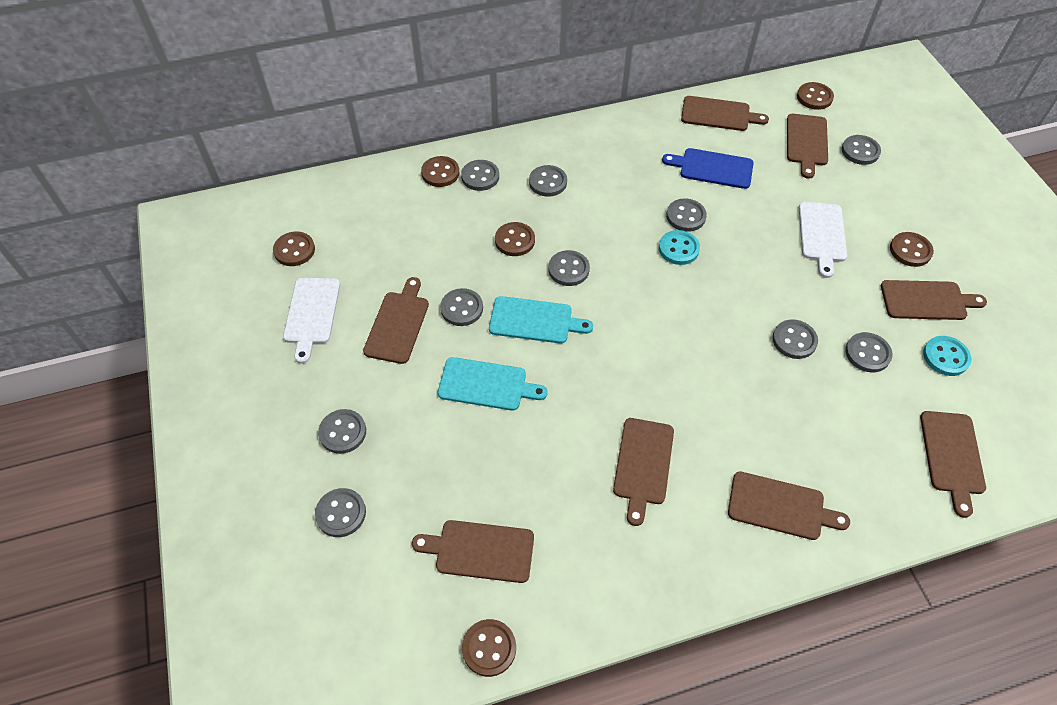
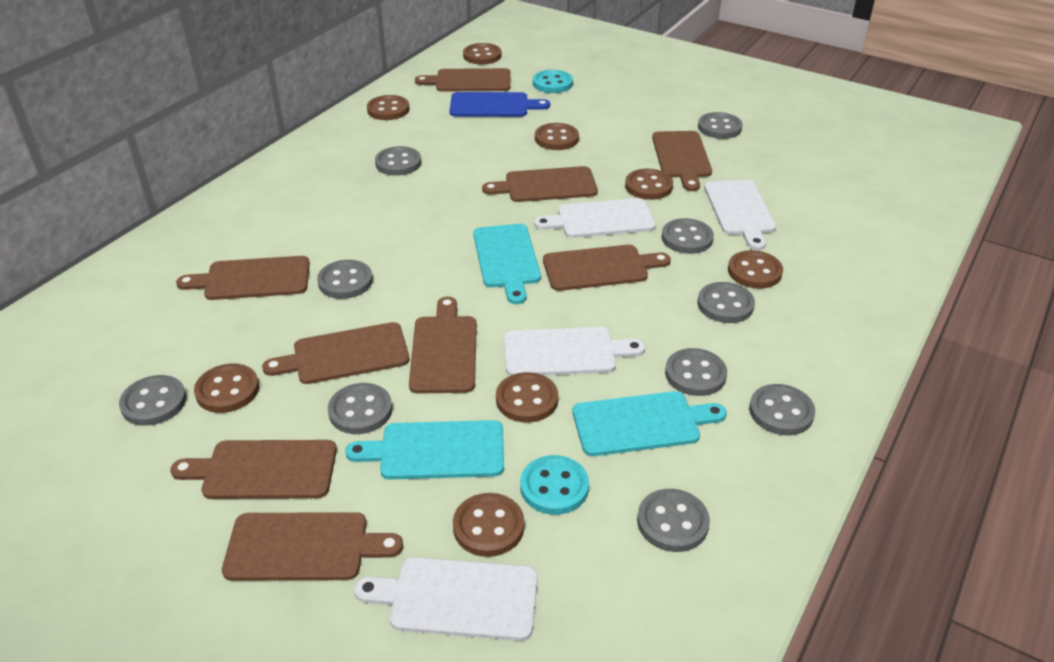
brown button: [273,231,315,266] [421,156,459,187] [462,619,516,677] [495,222,535,256] [797,82,834,110] [890,232,934,267] = 6 -> [194,364,259,413] [367,95,410,120] [453,493,524,557] [463,43,501,65] [496,372,558,423] [535,123,579,150] [625,169,673,200] [728,250,783,289] = 8
brown cutting board: [363,277,429,364] [412,520,534,583] [613,418,674,526] [681,96,769,131] [728,472,850,540] [787,114,828,179] [881,280,987,320] [920,411,986,518] = 8 -> [170,440,337,499] [176,256,310,300] [222,512,403,581] [262,322,409,384] [409,297,477,394] [415,68,511,92] [482,166,598,202] [543,245,671,291] [652,131,712,191] = 9
turquoise cutting board: [438,357,547,411] [489,296,593,343] = 2 -> [345,420,504,480] [473,224,541,304] [572,391,727,456] = 3
white cutting board: [283,278,340,364] [799,202,847,278] = 2 -> [354,557,538,641] [504,327,645,376] [534,198,656,238] [704,180,776,250] = 4

